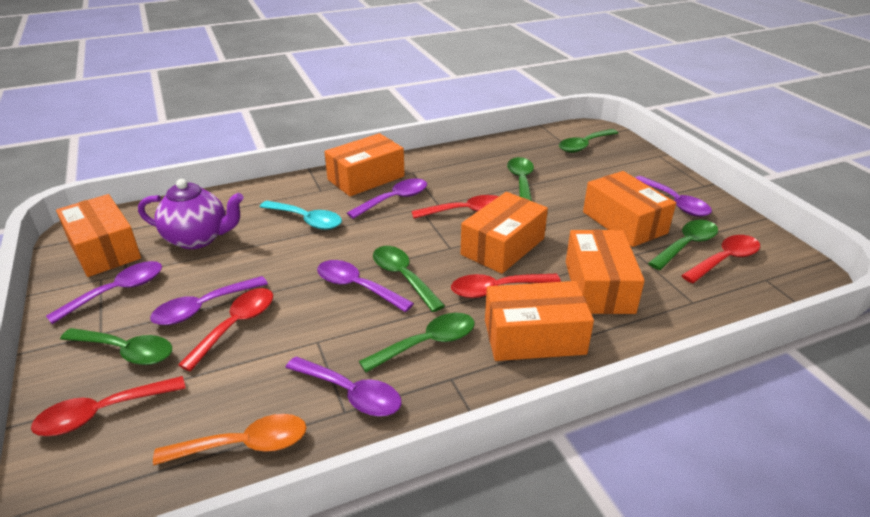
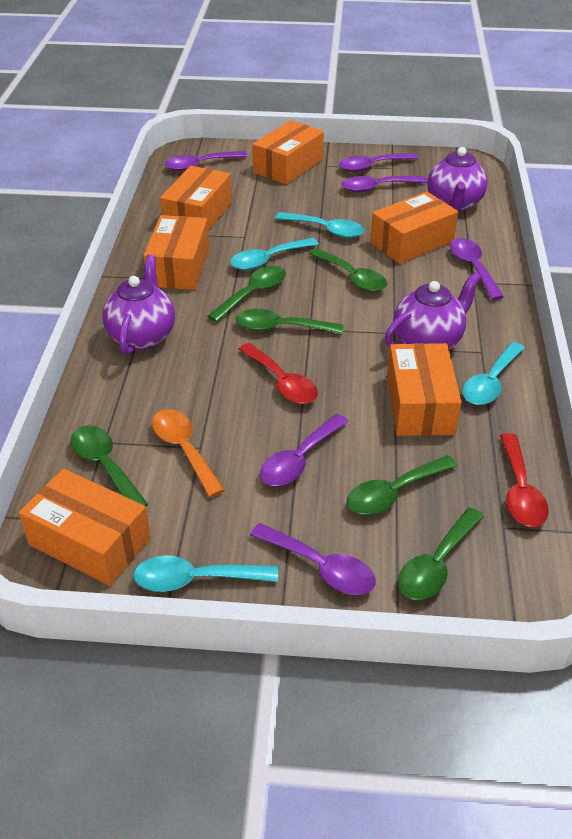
purple teapot: [138,179,244,249] = 1 -> [102,255,175,355] [385,272,481,349] [427,147,487,212] = 3
red spoon: [31,376,186,436] [178,288,273,371] [412,195,499,219] [451,274,561,298] [681,235,760,283] = 5 -> [239,343,318,404] [500,433,549,527] = 2
turquoise spoon: [260,201,342,230] = 1 -> [133,555,278,592] [230,238,319,270] [275,212,364,238] [462,342,525,405] = 4

